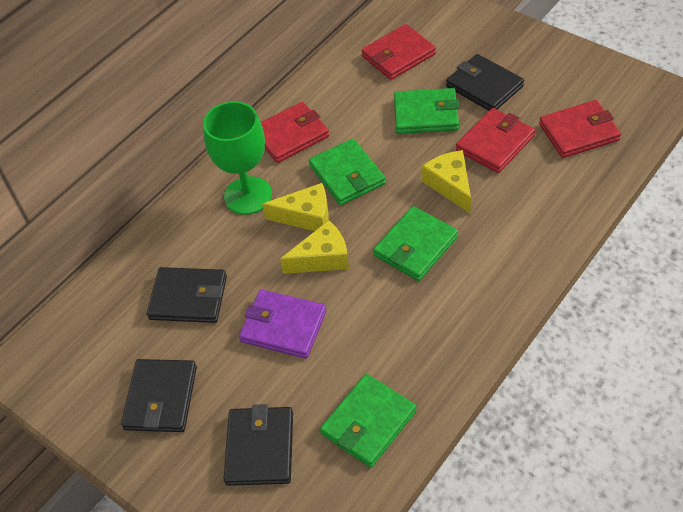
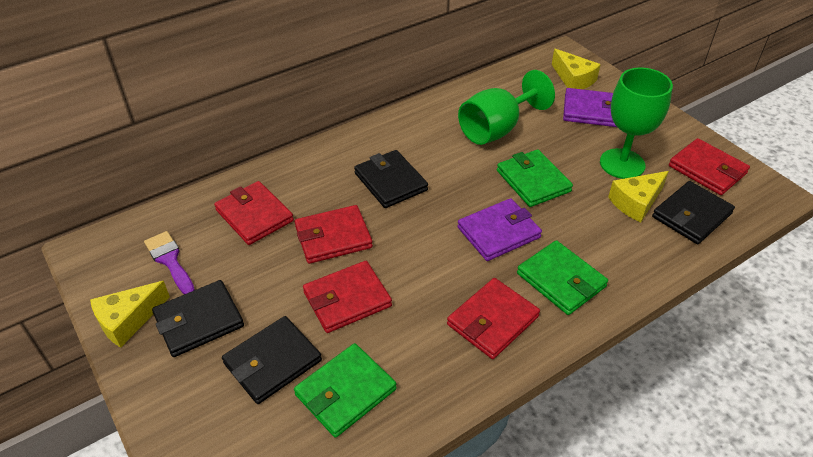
green goblet: [203,101,272,215] = 1 -> [458,70,555,145] [600,68,673,179] = 2
green wallet: [309,139,386,205] [320,374,417,468] [373,206,458,281] [394,88,459,134] = 4 -> [294,343,396,438] [497,149,573,207] [517,240,608,315] = 3
purple brush: none = 0 -> [144,231,195,294] = 1
purple wallet: [239,290,327,358] = 1 -> [457,198,542,261] [563,88,617,127] = 2
red wallet: [261,102,329,163] [361,24,436,80] [456,108,535,173] [539,100,621,158] = 4 -> [214,181,294,245] [295,205,373,264] [303,261,392,333] [447,278,540,359] [669,138,750,195] = 5

